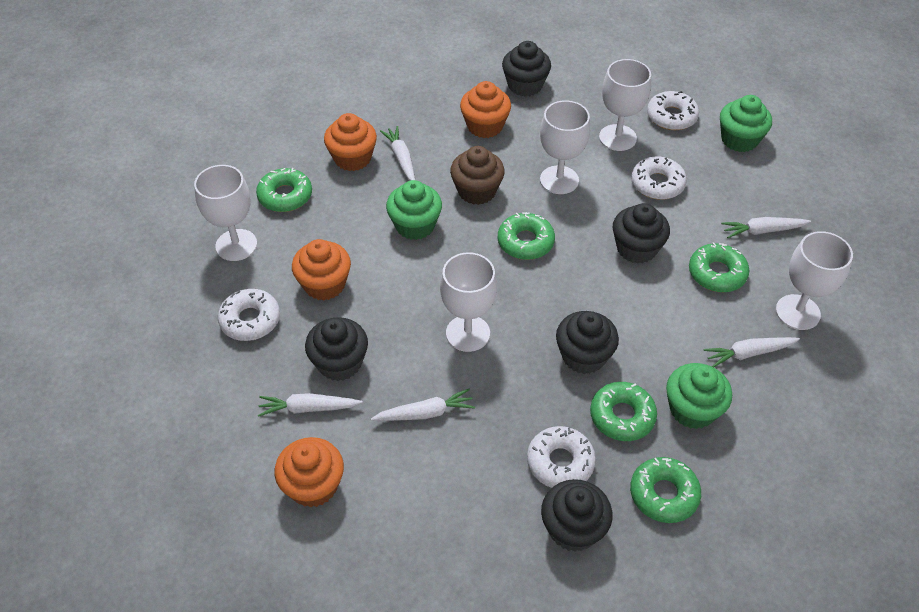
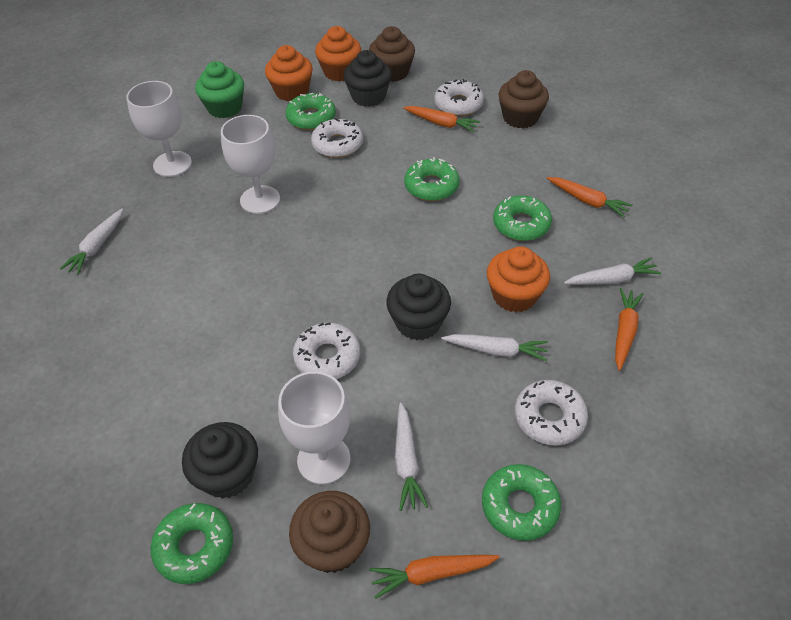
black cupcake: [305,317,368,381] [502,41,551,97] [541,479,613,552] [556,311,619,374] [613,203,670,264] = 5 -> [182,422,258,499] [344,50,392,107] [386,274,451,340] = 3
brown cupcake: [450,146,505,205] = 1 -> [289,491,370,573] [369,26,415,82] [498,70,549,128] = 3
green cupcake: [386,180,442,240] [666,363,732,429] [720,95,772,152] = 3 -> [195,61,244,118] = 1
orange carrot: none = 0 -> [369,555,500,599] [403,106,480,133] [547,177,633,217] [615,288,644,371] = 4
orange cupcake: [275,437,344,508] [292,239,351,301] [324,113,377,171] [460,81,511,138] = 4 -> [265,45,313,101] [315,26,361,81] [487,246,550,312] = 3
white carrot: [258,393,363,417] [371,389,475,421] [380,126,415,181] [703,337,800,367] [721,217,811,238] = 5 -> [60,208,123,275] [395,403,428,511] [442,334,548,361] [564,257,661,285] = 4
white goblet: [194,165,257,261] [440,252,497,352] [540,101,590,194] [599,59,651,151] [776,231,853,330] = 5 -> [126,81,192,177] [221,115,280,214] [278,371,351,485] = 3

